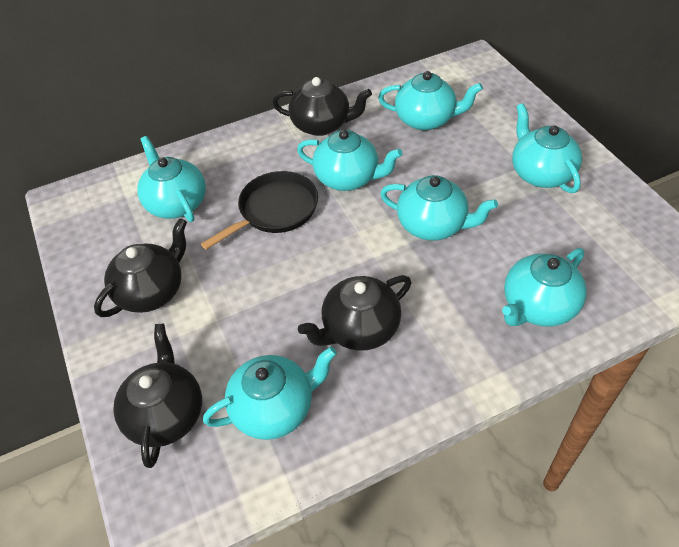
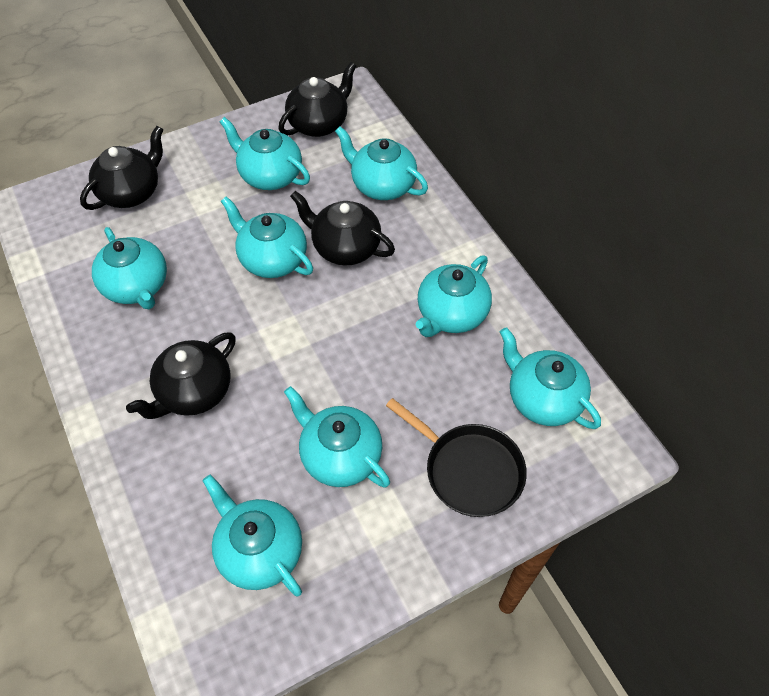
turquoise teapot: [137,136,206,222] [203,347,337,440] [297,130,402,191] [378,71,483,131] [380,175,498,240] [502,248,587,326] [512,103,582,193] = 7 -> [92,227,167,309] [202,475,302,597] [219,117,310,190] [221,196,313,278] [284,386,390,488] [335,126,428,200] [416,255,492,337] [500,327,601,429] = 8

